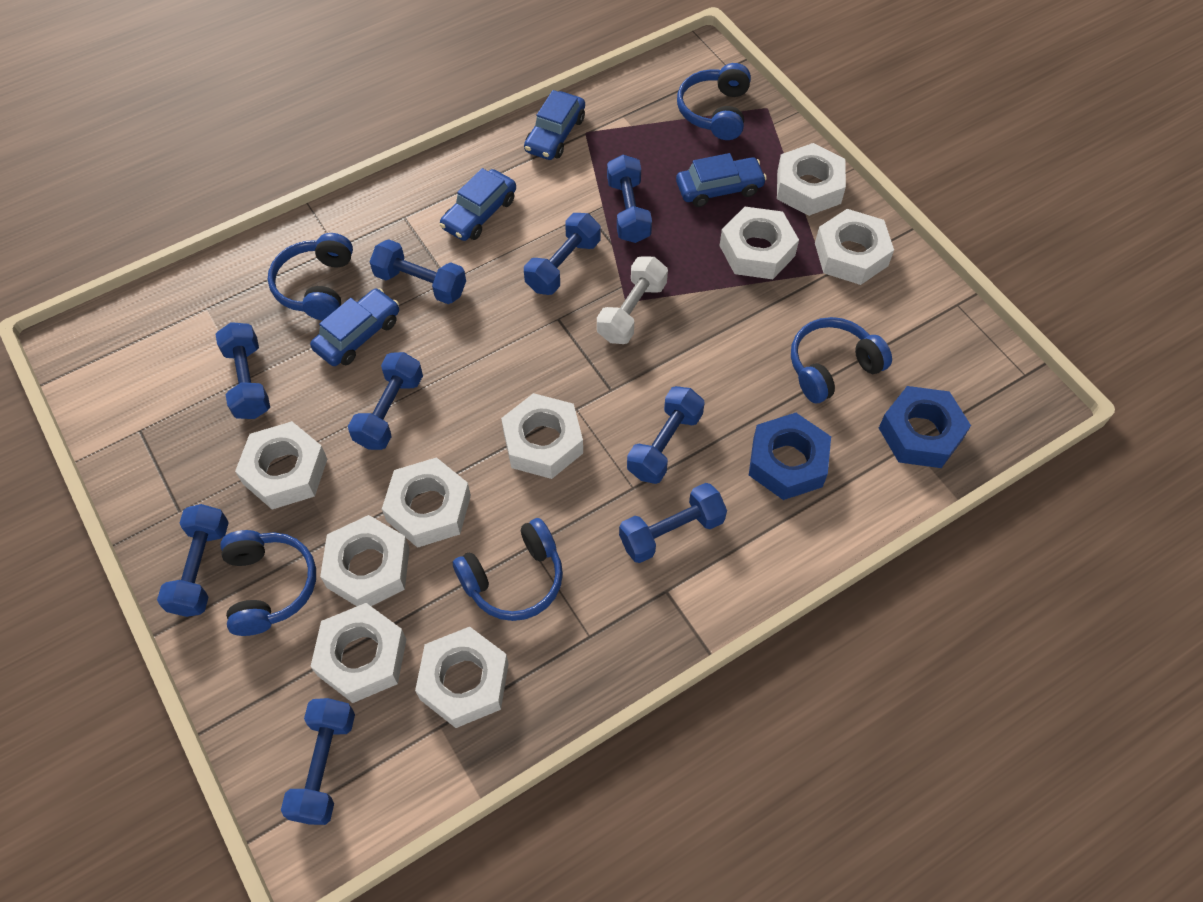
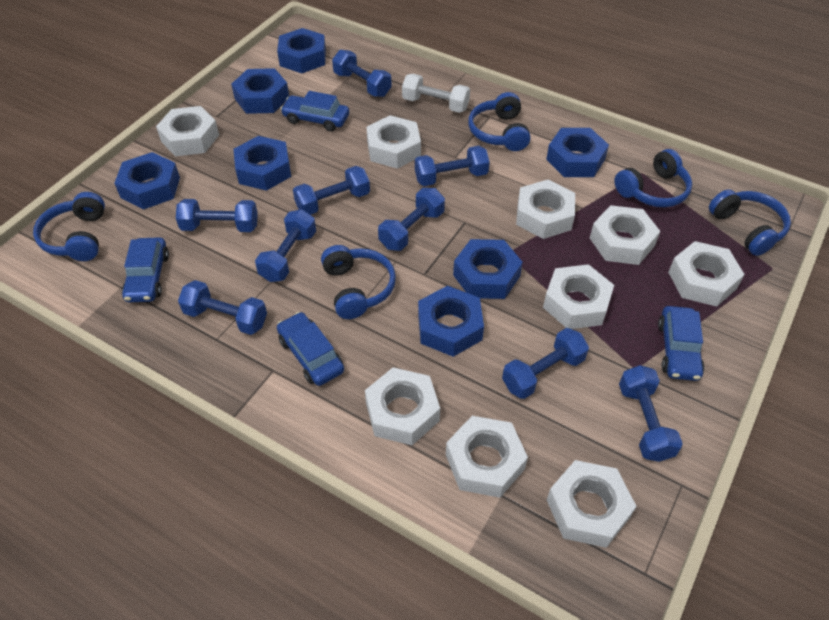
blue nut: [749,413,831,500] [879,386,971,468] = 2 -> [114,152,180,209] [231,68,289,114] [233,136,291,191] [277,28,326,73] [418,286,484,357] [453,239,523,299] [546,128,609,177] = 7

